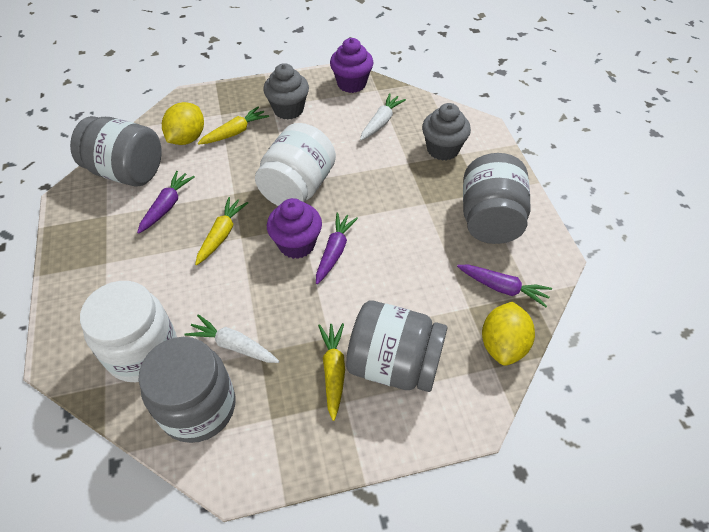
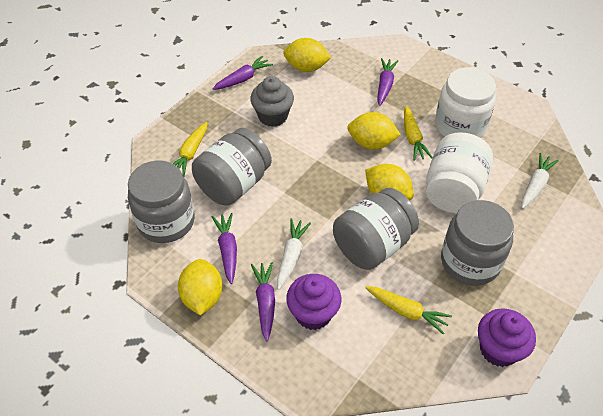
grey cupcake: [263,63,309,120] [422,103,471,161] = 2 -> [250,76,294,127] = 1
purple carrot: [137,171,195,234] [316,212,358,284] [457,265,552,307] = 3 -> [212,56,273,90] [212,213,237,284] [251,262,275,342] [377,58,398,106] = 4
yellow lemon: [162,102,204,145] [482,302,535,366] = 2 -> [178,259,223,315] [283,38,331,72] [347,112,401,150] [365,164,414,200] = 4

